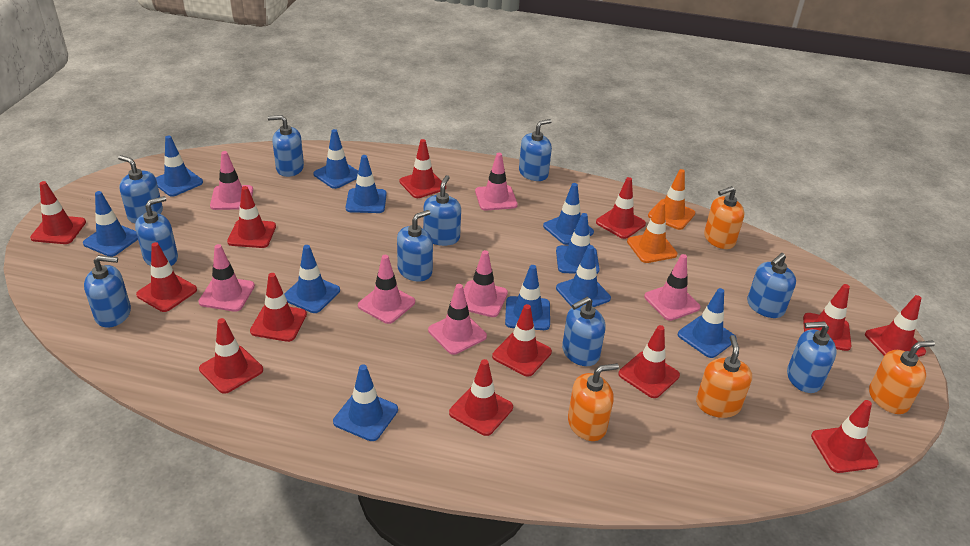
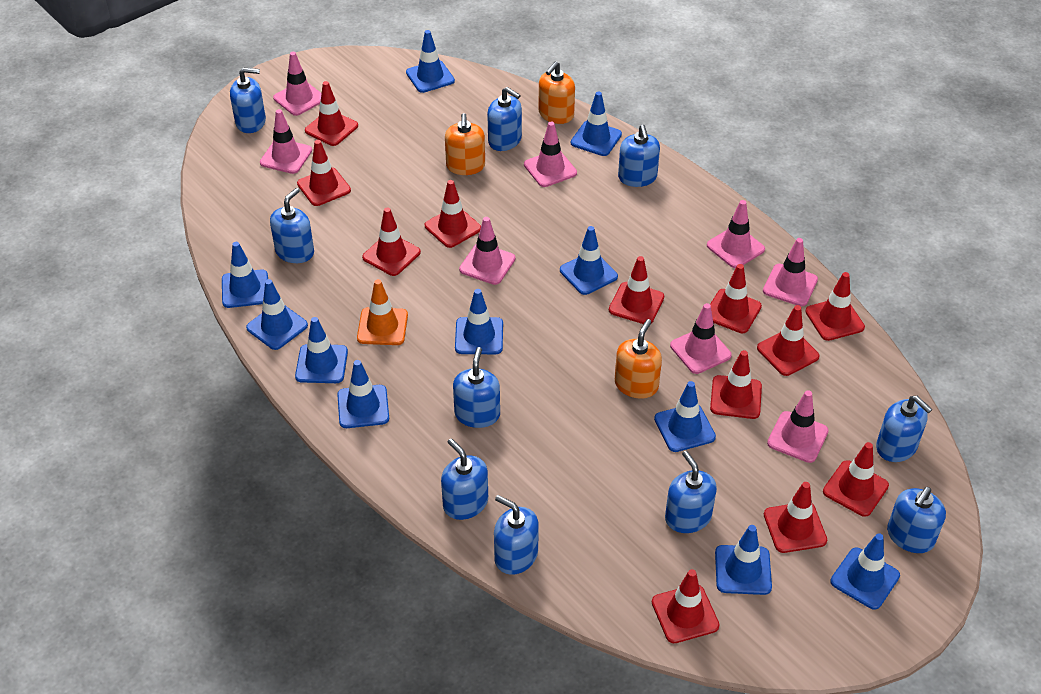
orange soap dispenser: [568,363,619,441] [696,335,752,418] [704,186,744,249] [869,340,935,414] = 4 -> [445,113,485,175] [538,61,575,124] [615,319,662,399] = 3
orange traffic cone: [627,201,678,263] [648,169,695,230] = 2 -> [357,279,408,345] = 1
pink traffic cone: [198,244,255,312] [210,151,253,210] [358,255,415,324] [428,284,487,355] [464,250,508,317] [475,153,518,211] [644,254,701,321] = 7 -> [260,109,312,174] [273,52,322,116] [459,217,515,285] [524,122,577,187] [670,303,732,374] [707,200,765,268] [763,238,818,306] [767,390,829,463] = 8
red traffic cone: [30,181,86,244] [136,242,197,312] [199,318,263,394] [227,186,276,248] [250,273,307,342] [399,139,446,198] [449,359,513,436] [492,304,552,377] [596,177,646,239] [618,325,680,398] [803,284,851,351] [811,400,879,473] [865,295,926,357] = 13 -> [297,140,351,206] [305,81,358,146] [362,207,421,276] [425,180,481,248] [609,256,664,324] [652,569,719,643] [710,264,762,333] [710,350,762,419] [757,305,819,376] [764,482,827,553] [805,272,865,341] [823,442,889,517] = 12

